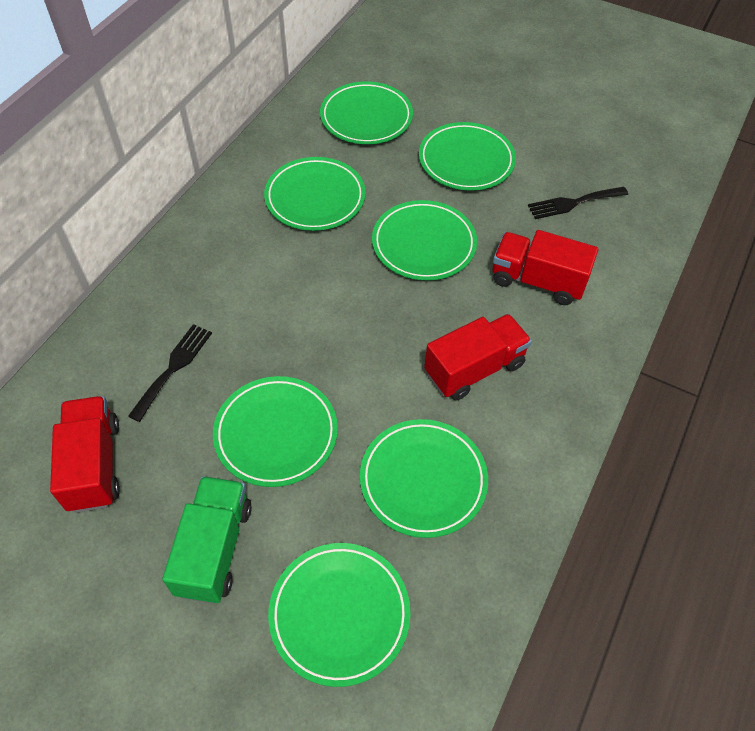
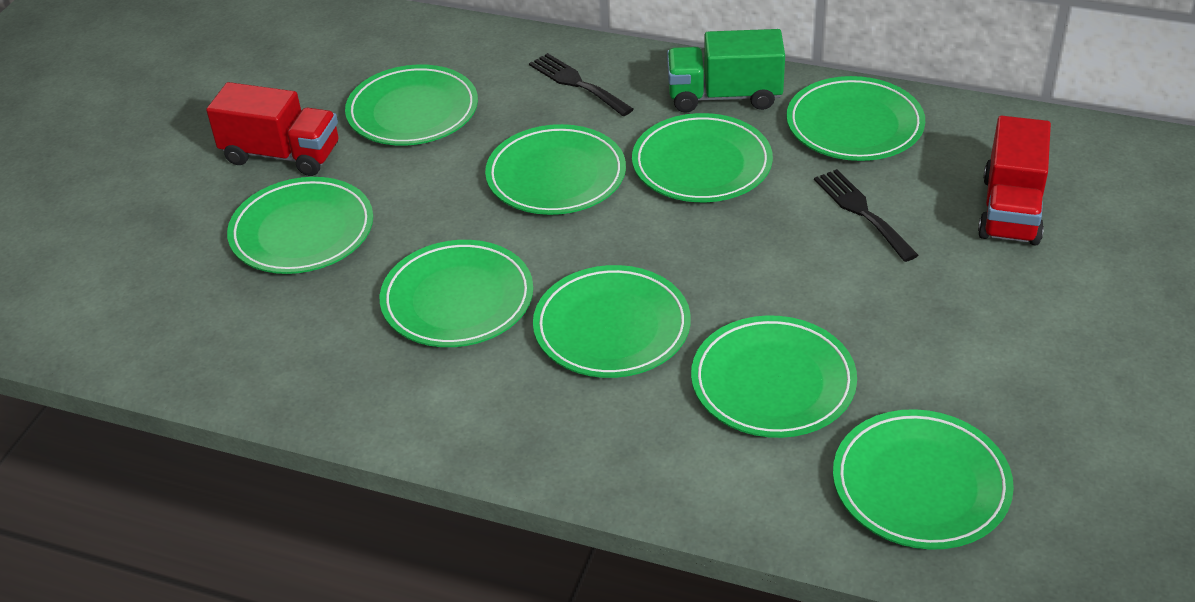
green plate: [213,376,338,487] [264,157,366,231] [268,543,410,687] [320,81,413,144] [360,419,488,538] [372,200,477,281] [419,122,516,191] = 7 -> [227,177,373,274] [345,65,478,146] [380,240,533,347] [485,124,626,215] [533,265,691,378] [632,113,773,202] [691,315,857,438] [786,76,925,161] [833,409,1014,550] = 9
red truck: [50,396,120,512] [424,314,532,400] [493,230,598,305] = 3 -> [206,82,339,176] [978,116,1051,246] = 2

